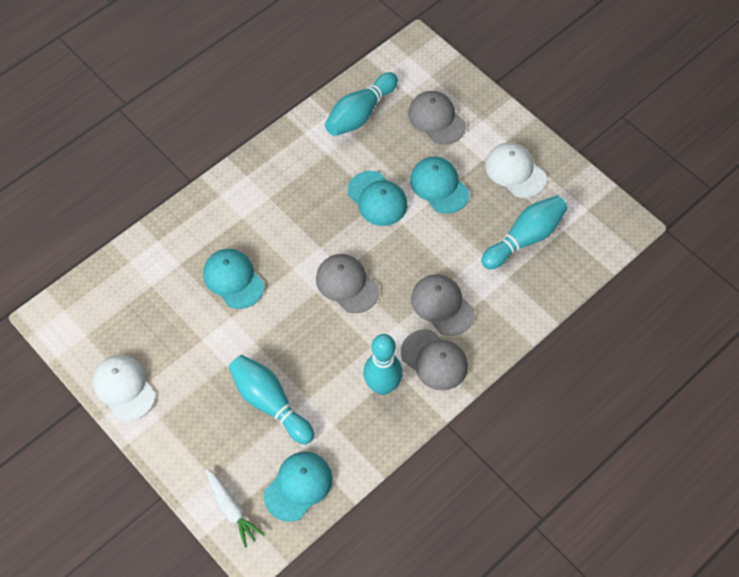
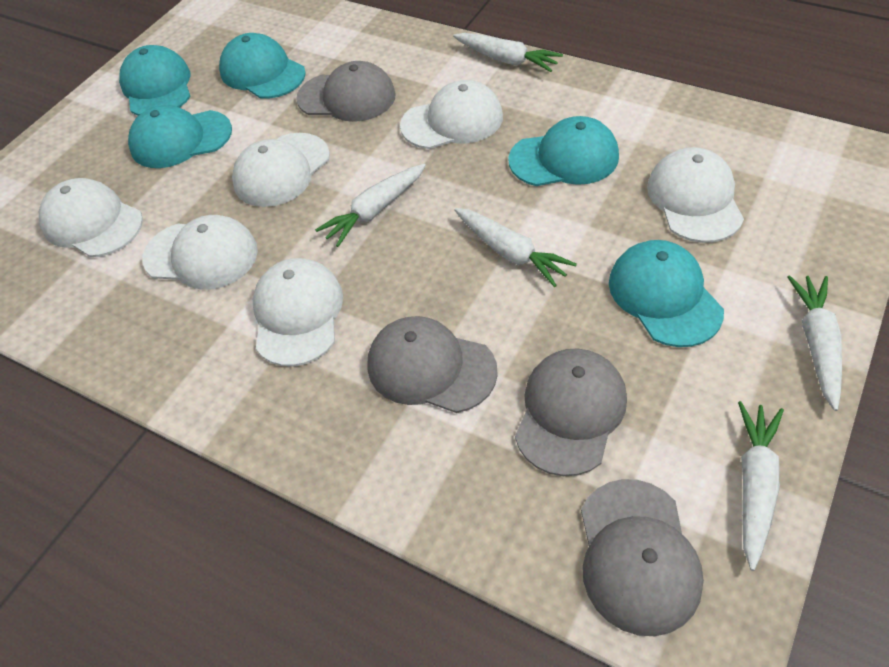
turquoise bowling pin: [229,355,314,444] [325,72,398,136] [363,334,403,395] [481,195,568,269] = 4 -> none = 0
turquoise cap: [203,249,264,309] [264,452,332,522] [348,171,407,226] [410,157,469,214] = 4 -> [119,45,191,116] [128,105,232,168] [219,33,306,99] [508,116,619,186] [609,240,724,347] = 5
white cap: [93,355,156,421] [485,143,546,198] = 2 -> [39,178,143,257] [142,215,258,289] [232,133,330,207] [253,258,343,366] [400,80,503,149] [647,147,744,243] = 6
white carrot: [206,469,264,548] = 1 -> [315,163,426,247] [453,33,563,72] [454,208,577,287] [738,401,784,571] [787,275,842,411] = 5

